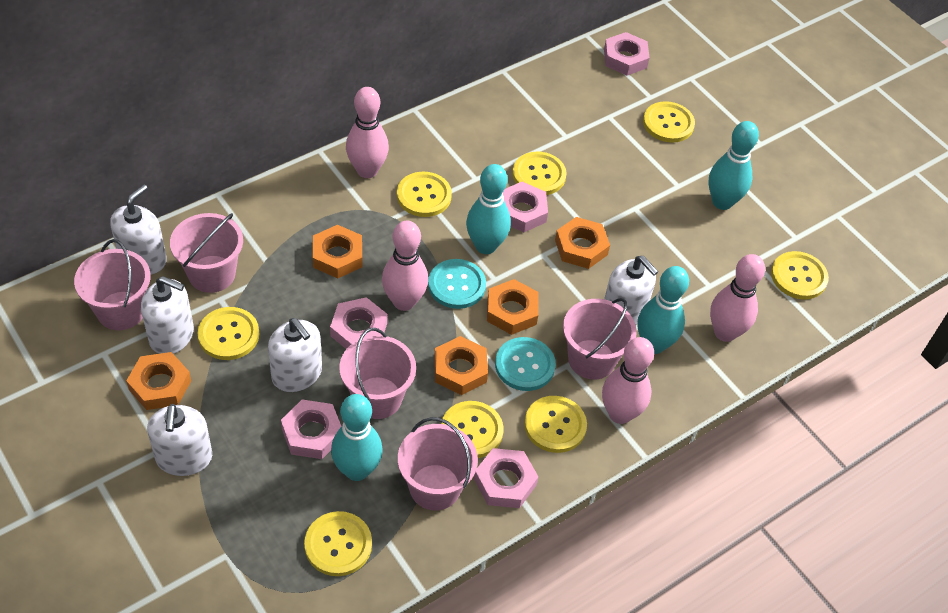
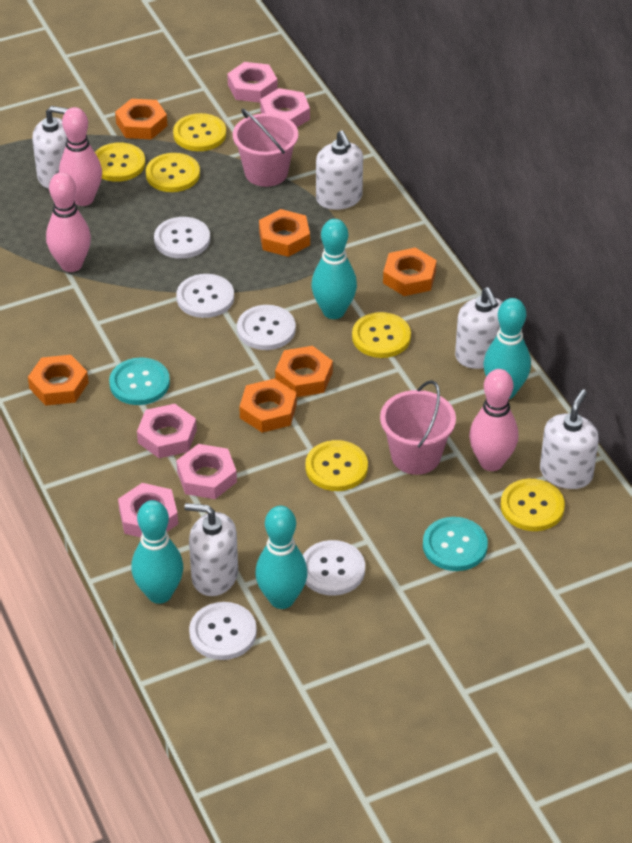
orange nut: [126,352,191,410] [313,225,362,278] [434,336,488,395] [487,279,539,335] [555,217,610,269] = 5 -> [28,355,89,406] [115,99,167,140] [239,379,297,433] [259,209,310,257] [275,346,333,397] [383,248,437,296] = 6
pink bowling pin: [346,87,389,178] [382,220,428,311] [602,337,654,424] [710,254,765,342] = 4 -> [46,172,91,272] [59,107,102,206] [469,369,518,471] = 3
pink bucket: [74,239,151,330] [170,213,243,293] [339,328,416,419] [398,417,478,510] [563,298,637,380] = 5 -> [233,109,298,187] [380,380,456,475] = 2
white button: none = 0 -> [154,217,210,259] [176,274,234,318] [189,602,257,660] [237,305,296,350] [303,540,365,596] = 5
yellow button: [198,307,259,360] [304,511,372,576] [397,172,452,217] [441,401,503,458] [512,152,566,195] [524,396,587,453] [643,101,695,143] [771,251,829,300] = 8 -> [95,143,145,182] [146,153,200,192] [173,113,226,151] [305,440,368,491] [352,312,411,358] [501,479,565,531] = 6

